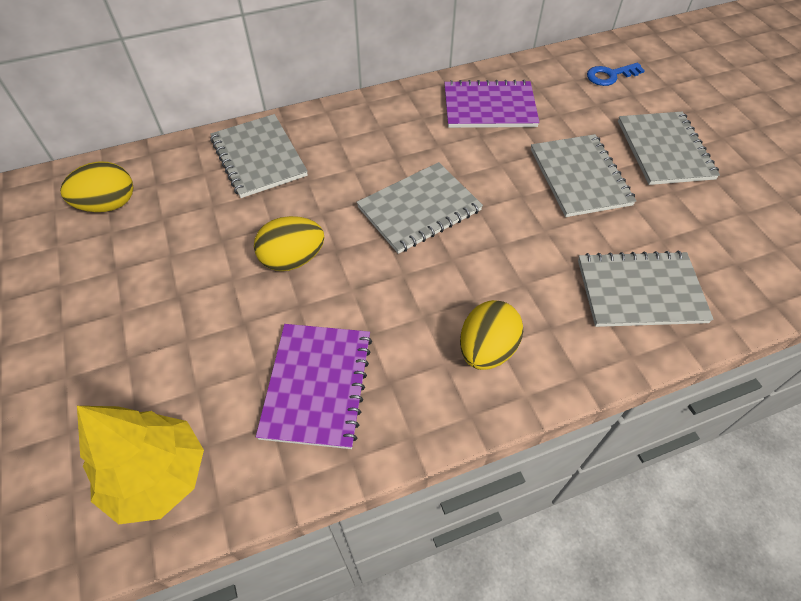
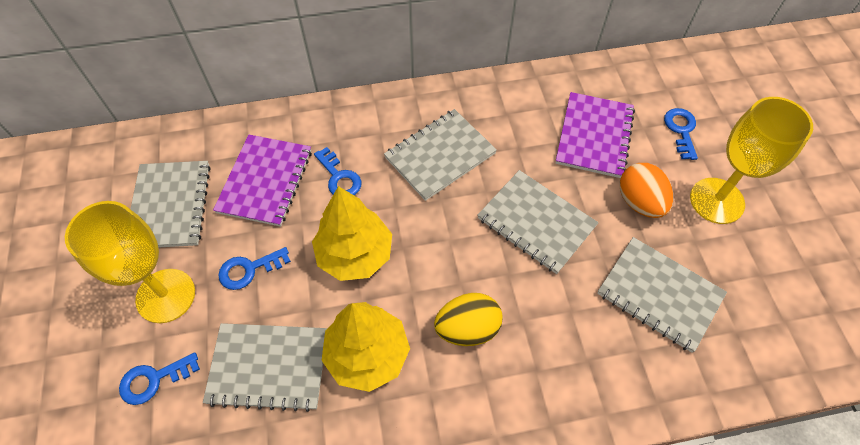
blue key: [587,63,645,86] = 1 -> [119,352,200,405] [218,247,291,290] [314,147,362,195] [664,108,698,160] = 4
orange egg: none = 0 -> [620,163,673,218] = 1
yellow egg: [60,162,133,212] [254,216,324,271] [460,300,523,370] = 3 -> [434,293,503,346] = 1
yellow goblet: none = 0 -> [65,201,195,323] [690,97,813,224] = 2
yellow tree: [77,406,204,524] = 1 -> [312,186,392,281] [321,302,410,392] = 2

